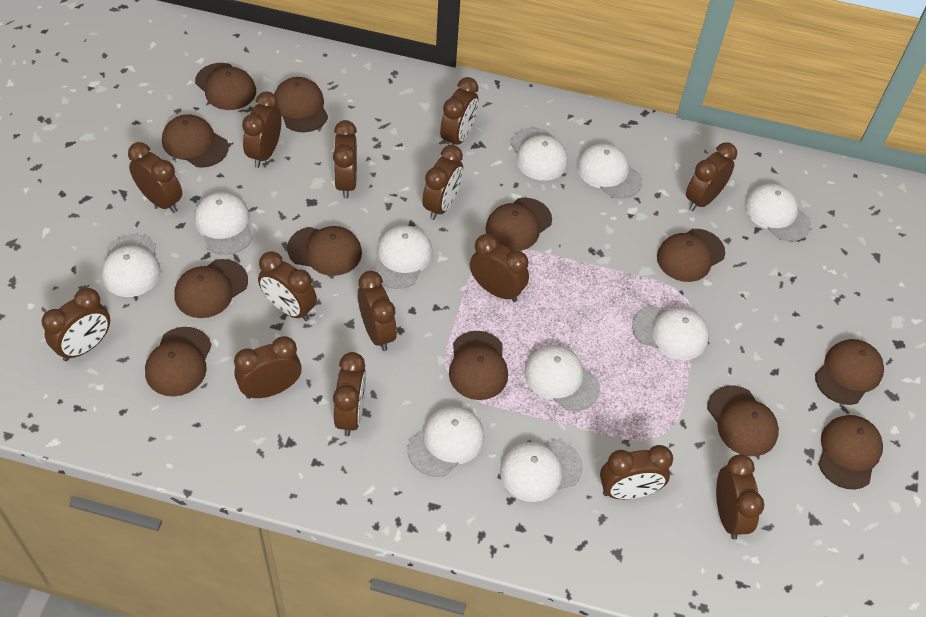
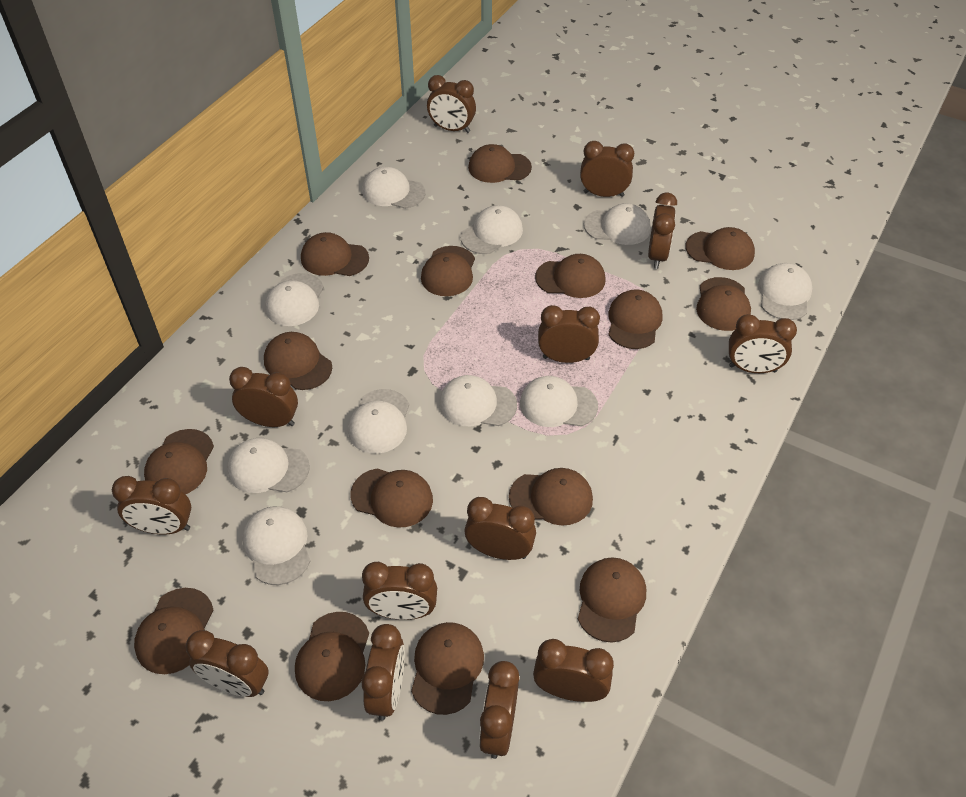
brown cap: [145,327,212,397] [162,114,229,167] [175,259,248,318] [195,63,256,110] [274,77,328,132] [287,226,362,276] [449,331,508,400] [485,198,552,251] [657,229,725,282] [707,386,779,456] [815,339,884,405] [818,415,883,489] = 12 -> [134,588,213,674] [144,429,214,494] [264,332,332,390] [295,612,369,701] [301,232,369,276] [351,468,433,528] [411,622,484,715] [421,246,475,296] [468,144,532,183] [509,468,593,526] [535,254,606,298] [578,557,646,643] [608,289,662,349] [685,227,755,270] [696,277,751,331] = 15
brown clock: [42,288,110,361] [128,142,182,213] [234,336,302,399] [242,91,281,168] [258,251,317,321] [333,120,357,198] [333,352,366,436] [358,271,397,351] [422,145,463,220] [440,77,478,145] [470,234,529,302] [600,445,673,499] [686,142,737,211] [716,454,764,539] = 14 -> [112,476,191,535] [186,630,269,697] [229,367,298,427] [362,562,437,620] [362,624,405,720] [427,75,476,133] [465,497,536,560] [479,661,519,759] [533,639,614,702] [538,305,600,363] [580,141,634,197] [648,193,677,269] [729,314,797,373] = 13

